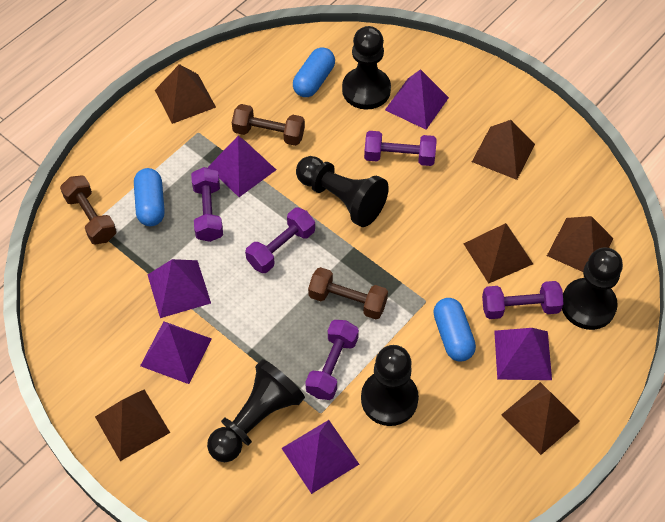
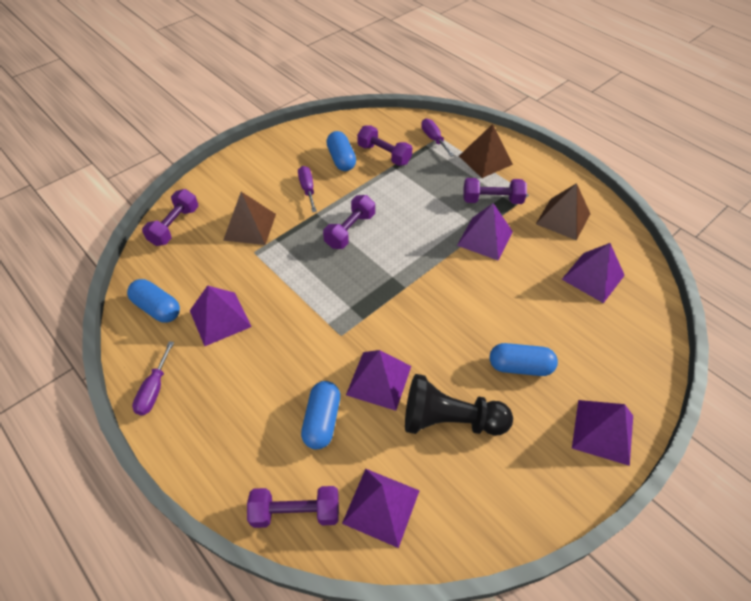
black pawn: [207,359,305,462] [296,156,389,227] [342,26,391,110] [361,345,419,426] [562,248,623,330] = 5 -> [405,374,513,436] = 1
blue capsule: [134,168,165,226] [293,48,335,97] [433,298,476,362] = 3 -> [127,279,180,323] [301,381,340,449] [326,131,356,171] [490,343,558,376] = 4
brown dumbbell: [60,175,117,244] [232,104,305,146] [308,267,388,319] = 3 -> none = 0
brown pyramid: [95,390,170,461] [155,64,216,124] [463,223,533,284] [472,120,535,180] [501,382,580,455] [547,216,614,272] = 6 -> [223,192,276,245] [459,124,513,178] [536,183,590,240] = 3
purple screwdriver: none = 0 -> [132,341,174,415] [298,166,317,212] [421,118,454,157] = 3

